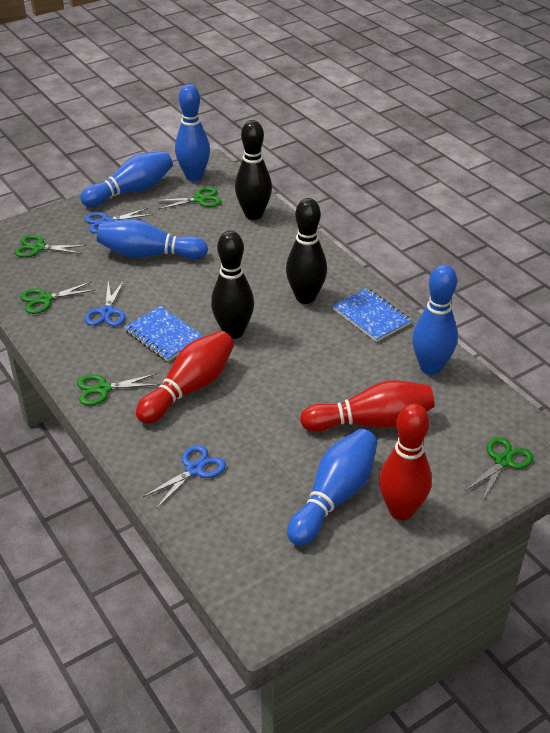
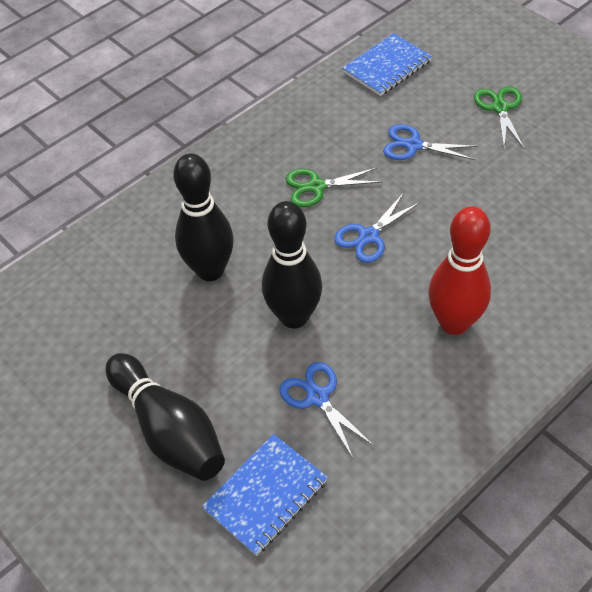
blue bowling pin: [80,151,173,207] [97,219,208,259] [175,84,210,181] [287,429,377,546] [412,265,458,375] = 5 -> none = 0
green scissors: [14,235,86,257] [20,282,95,314] [77,373,160,406] [155,187,222,209] [465,437,534,500] = 5 -> [285,168,382,207] [474,86,524,148] = 2
red bowling pin: [136,331,234,424] [300,380,435,432] [379,404,432,520] = 3 -> [428,206,491,335] = 1

